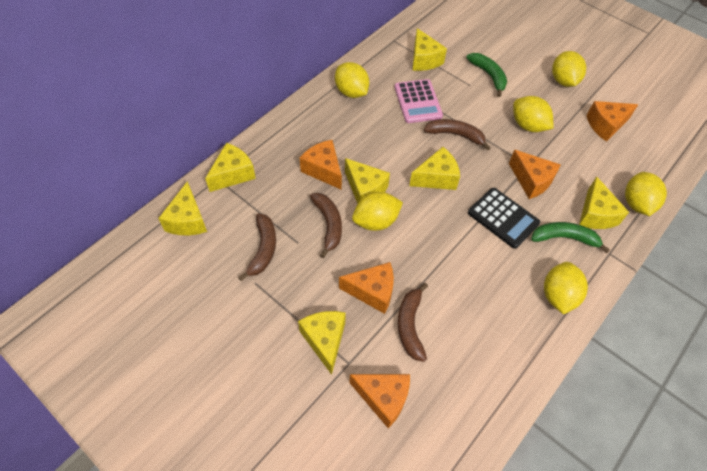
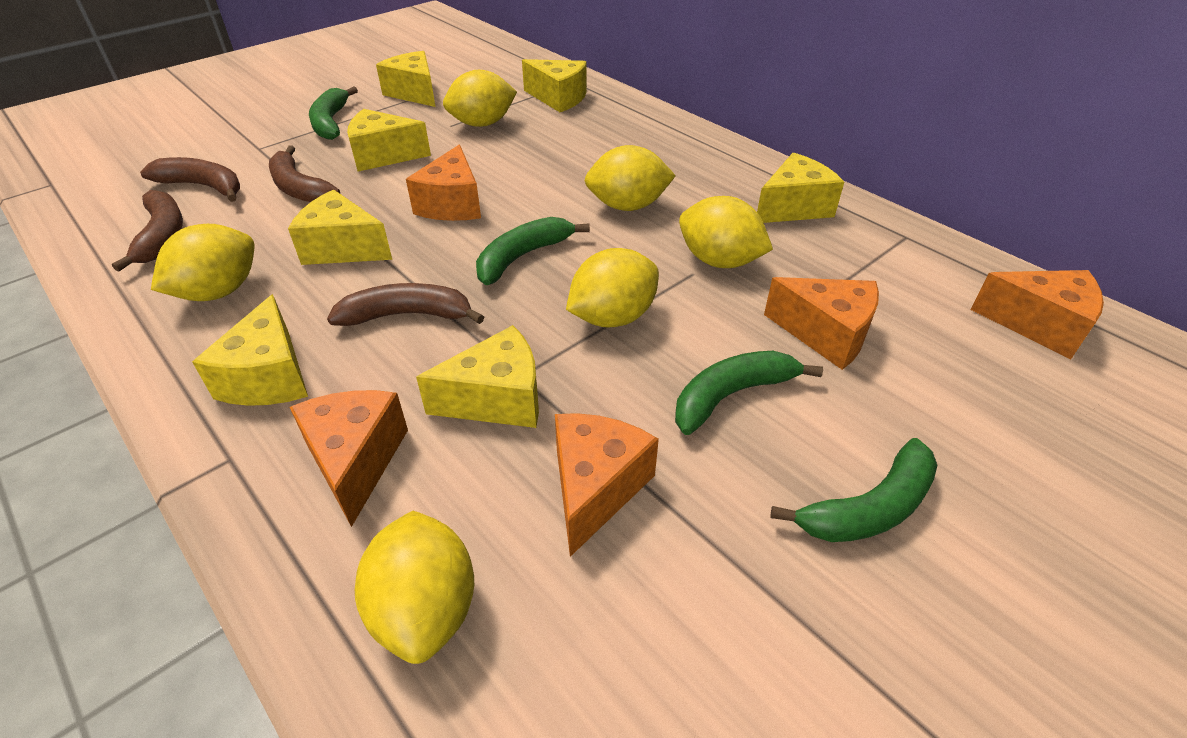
black calculator: [468,188,540,249] = 1 -> none = 0
green banana: [466,53,507,97] [531,222,610,253] = 2 -> [309,87,358,140] [476,217,590,285] [675,351,823,435] [771,438,938,542] = 4
pink calculator: [394,79,443,123] = 1 -> none = 0

